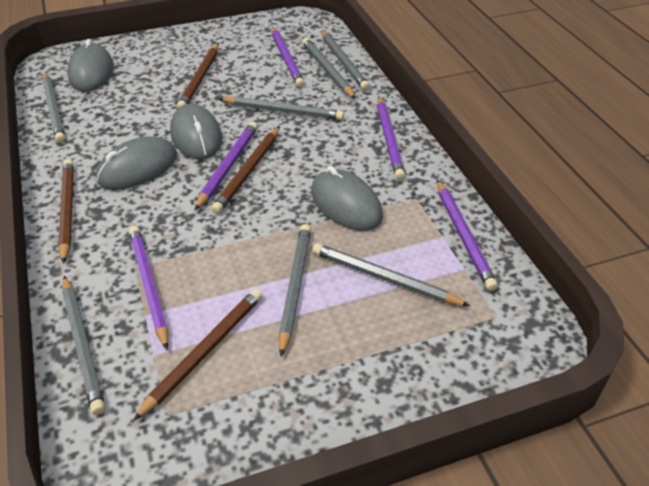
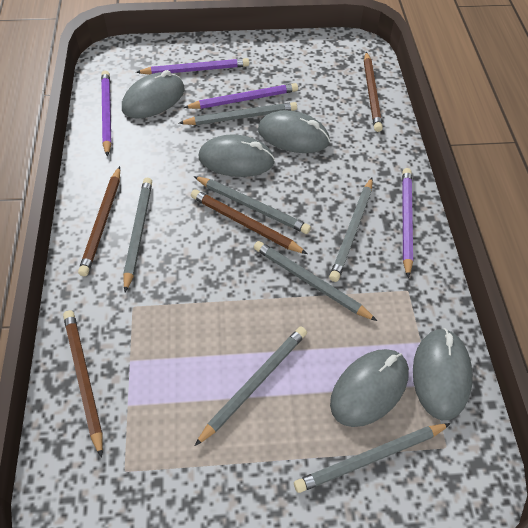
grey mouse: [67,39,114,92] [96,136,177,189] [170,103,222,159] [311,166,383,231] = 4 -> [122,70,185,118] [199,135,275,177] [258,110,330,153] [330,349,409,427] [413,328,473,420] = 5
purple pencil: [129,226,168,350] [195,122,258,210] [272,26,305,87] [377,96,405,180] [437,180,498,291] = 5 -> [101,71,112,157] [136,58,249,75] [183,83,298,109] [402,168,413,278] = 4

